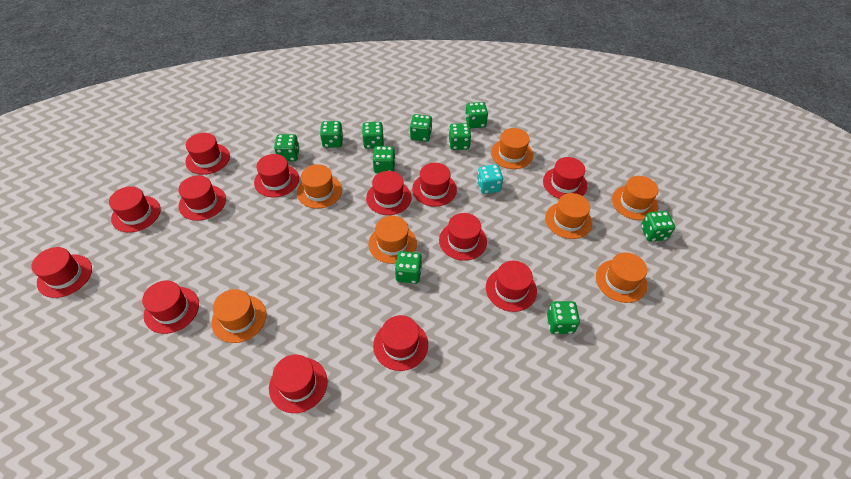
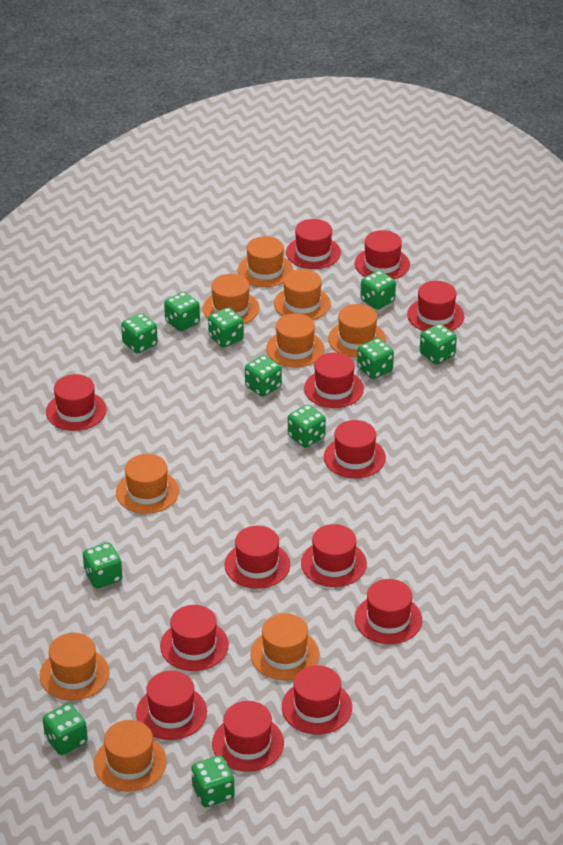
green dice: [274,134,300,161] [320,121,343,148] [362,122,384,149] [372,146,396,173] [395,251,422,284] [410,114,432,142] [449,123,471,150] [465,102,488,128] [547,301,580,334] [641,211,675,242] = 10 -> [43,703,88,755] [83,543,122,589] [121,313,158,354] [164,292,200,331] [191,755,235,807] [208,307,244,348] [245,355,282,397] [288,404,326,448] [357,338,394,379] [360,270,396,310] [420,324,457,364] = 11
orange hat: [212,289,266,343] [297,164,342,209] [368,216,417,264] [491,128,533,169] [545,193,592,239] [596,252,647,303] [612,176,658,220] = 7 -> [40,633,109,700] [94,720,167,792] [116,454,179,514] [202,274,259,324] [238,236,293,287] [251,613,319,680] [266,313,324,367] [274,269,331,320] [328,304,386,358] = 9
turquoise dice: [477,164,503,194] = 1 -> none = 0

